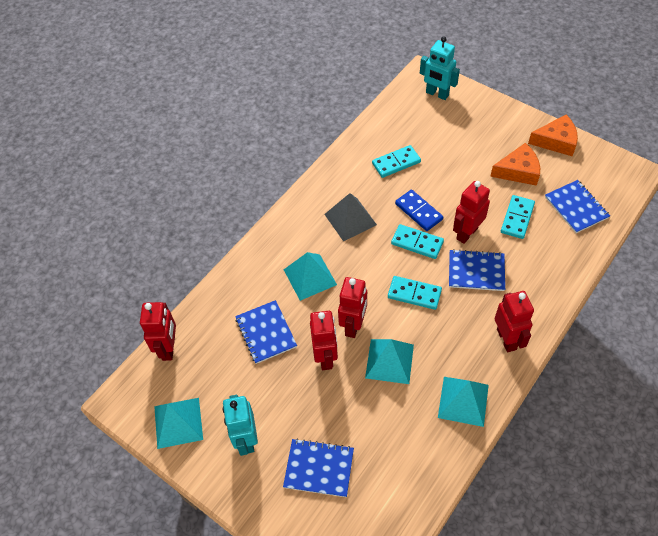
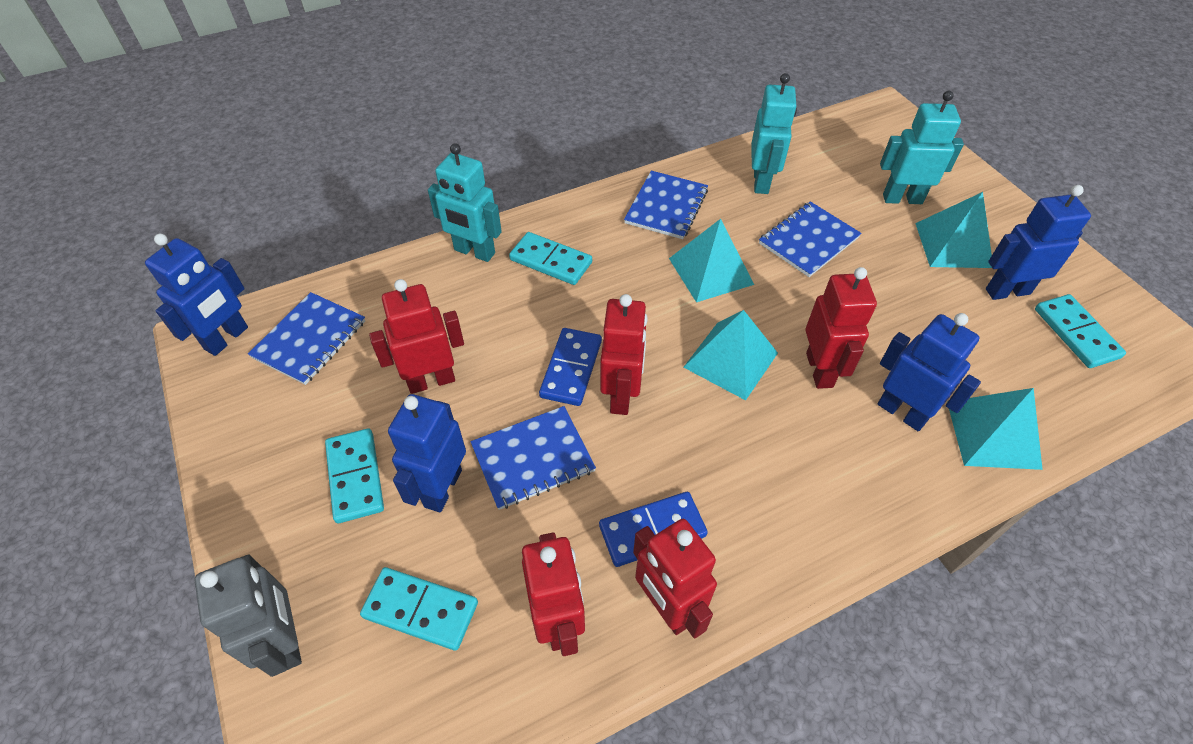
blue domino: [395,190,443,231] = 1 -> [539,328,602,406] [599,492,708,567] = 2
blue robot: none = 0 -> [145,234,248,356] [388,394,466,512] [878,313,981,431] [986,185,1091,300] = 4
grey pyramid: [324,193,377,241] = 1 -> none = 0
grey robot: none = 0 -> [194,554,302,677] = 1
orange cheese: [490,143,540,186] [528,115,578,156] = 2 -> none = 0
turquoise robot: [223,395,258,456] [420,36,460,100] = 2 -> [428,144,502,262] [751,73,797,194] [880,91,964,204] = 3

